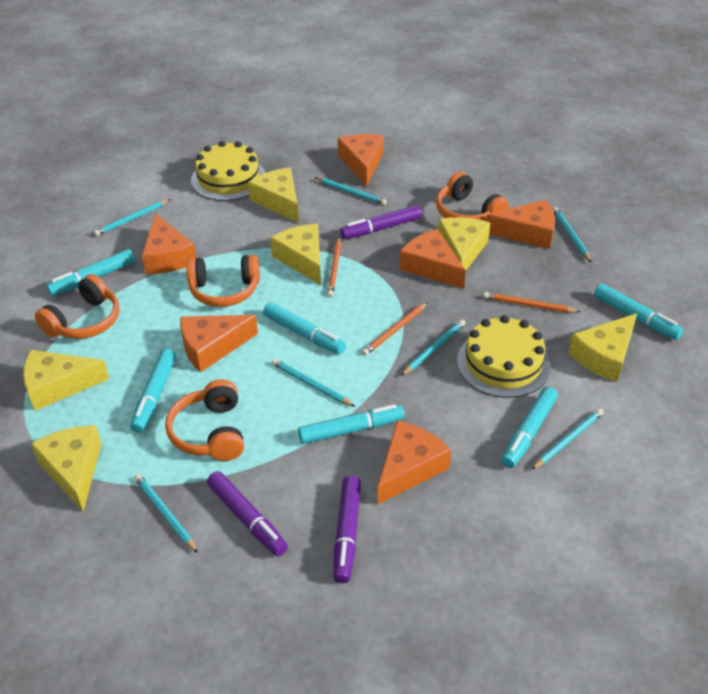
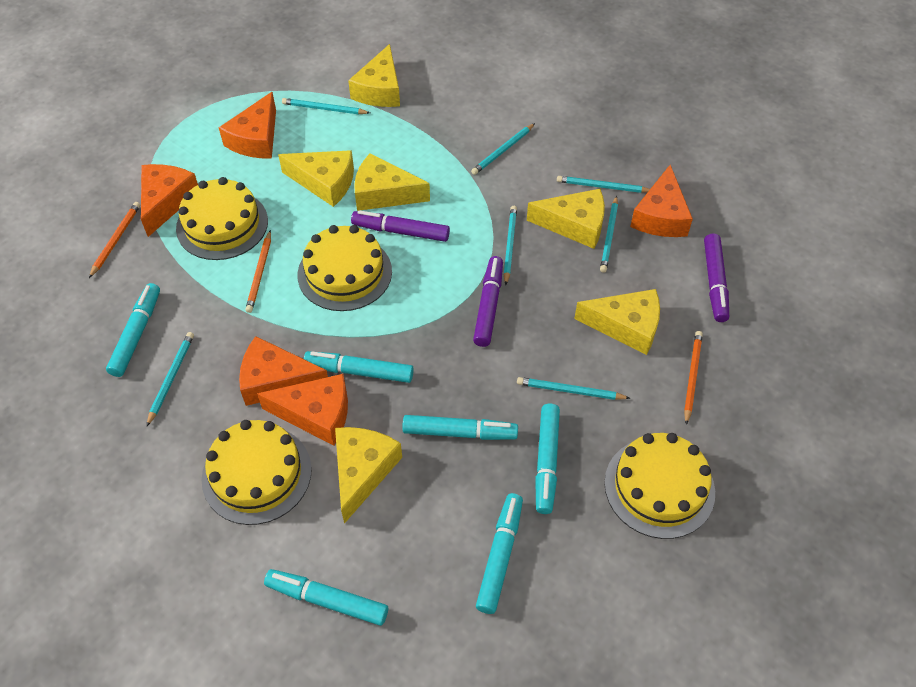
orange cheese: [142,213,196,274] [180,315,258,372] [338,134,383,186] [378,421,451,504] [399,229,466,289] [486,200,555,249] = 6 -> [141,164,198,237] [219,92,276,159] [239,336,328,406] [257,374,348,446] [630,165,693,237] = 5
orange headphones: [35,274,120,339] [165,379,244,461] [186,255,260,307] [436,172,509,221] = 4 -> none = 0
yellow cake: [191,141,265,201] [457,315,551,398] = 2 -> [176,177,268,260] [202,420,312,525] [297,225,392,311] [604,433,715,539] = 4

